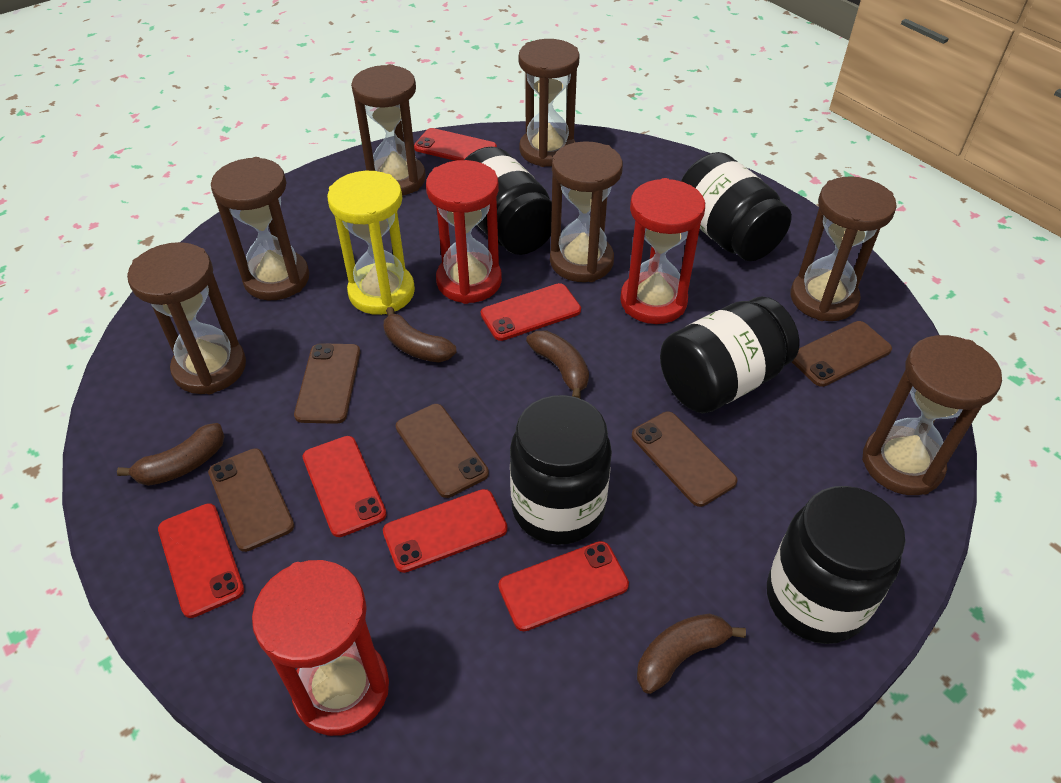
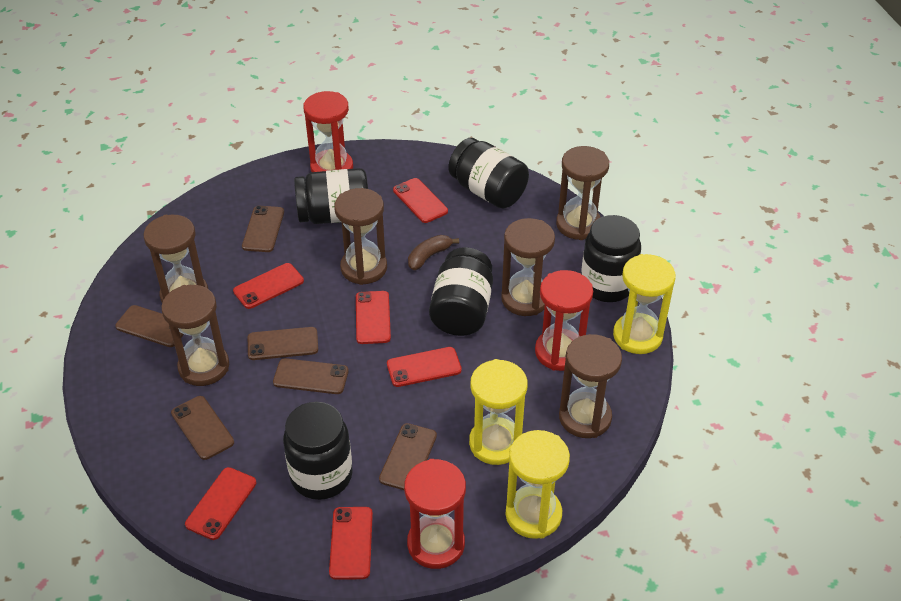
brown banana: [117,423,225,486] [384,307,457,362] [526,330,589,399] [637,613,746,694] = 4 -> [408,235,459,270] = 1
brown hourglass: [127,242,246,394] [211,157,309,300] [351,64,426,196] [518,39,580,167] [550,141,623,282] [791,176,897,321] [862,335,1002,495] = 7 -> [144,215,208,303] [161,285,229,386] [334,188,387,285] [501,218,555,316] [556,146,609,240] [559,334,622,438] = 6
brown phone: [208,448,294,552] [294,343,360,424] [396,404,489,498] [632,412,738,507] [792,321,892,387] = 5 -> [115,305,184,347] [171,396,234,460] [242,206,284,252] [248,327,318,360] [273,358,349,394] [379,423,437,490] = 6
yellow hourglass: [327,171,415,315] = 1 -> [469,359,527,465] [506,430,570,539] [613,254,676,354] = 3

